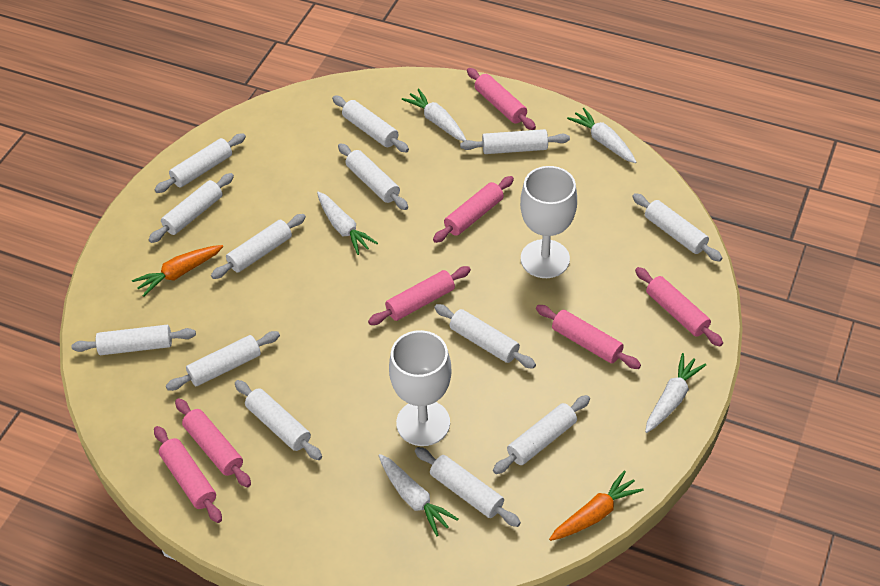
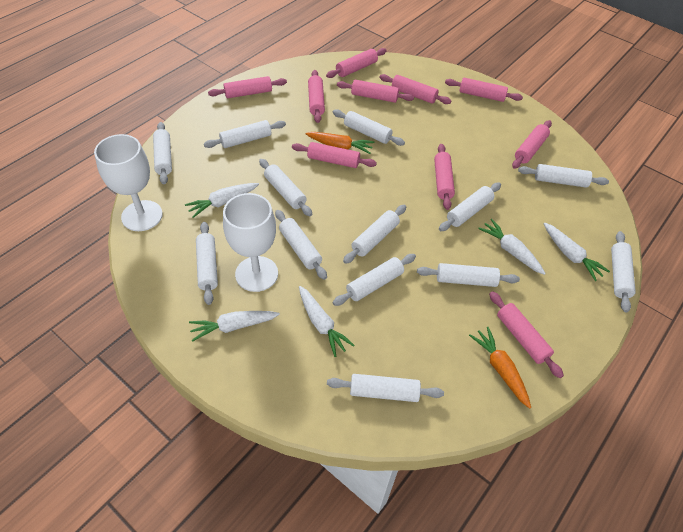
pink rolling pin: [154,426,222,523] [175,398,251,488] [368,266,471,325] [433,176,514,243] [467,68,536,130] [536,305,641,369] [635,267,723,347] = 7 -> [208,76,287,98] [292,142,377,168] [308,70,325,123] [326,48,387,78] [337,80,414,103] [379,74,451,104] [434,144,455,210] [445,78,523,102] [489,291,564,378] [512,120,552,169] = 10

